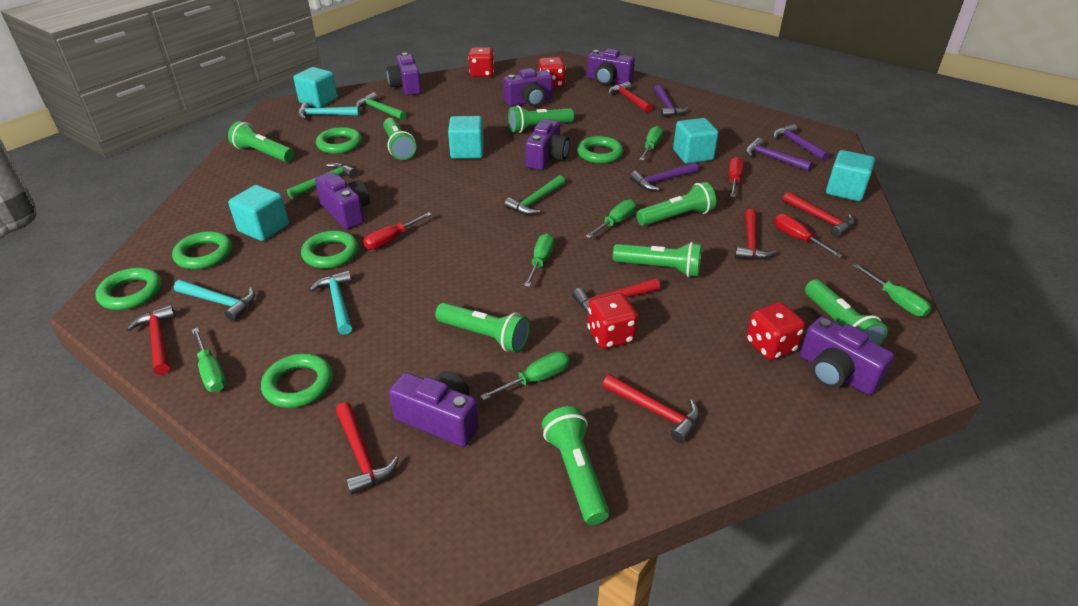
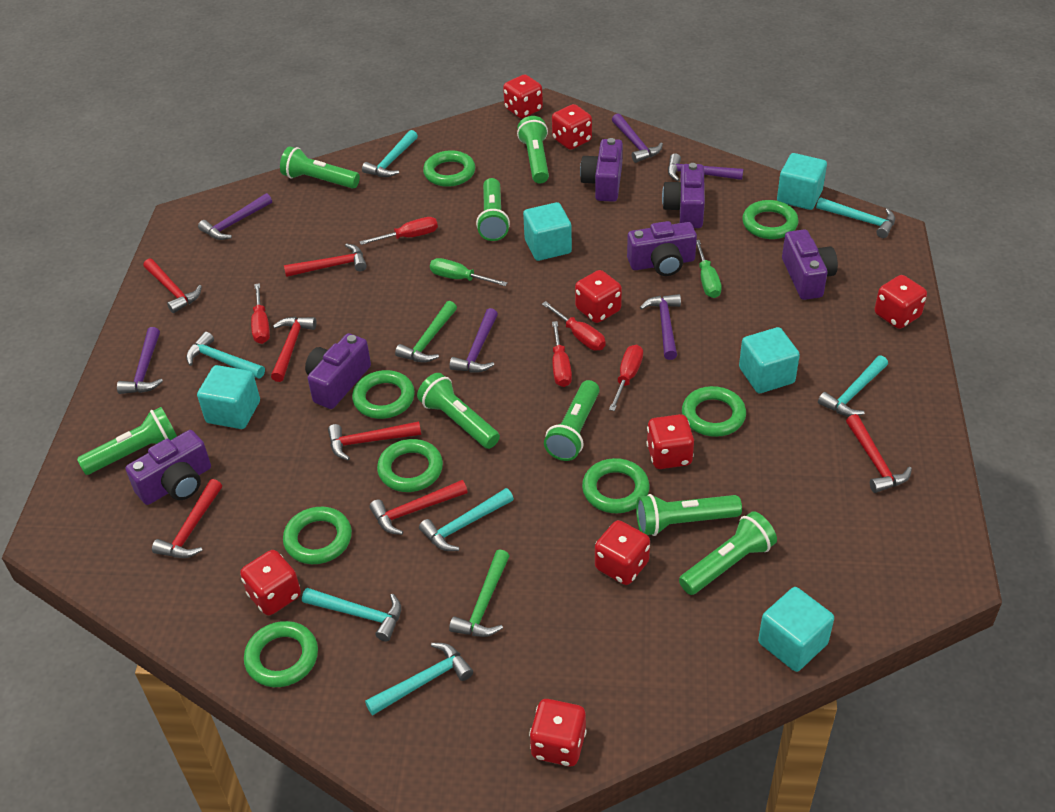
green hammer: [287,162,357,199] [356,92,407,120] [504,175,565,215] = 3 -> [395,301,457,363] [449,550,509,637] = 2
green ring: [96,267,162,310] [172,231,232,269] [261,353,333,408] [301,230,359,269] [316,127,362,154] [577,136,623,164] = 6 -> [244,621,318,687] [283,507,352,564] [352,370,415,419] [377,439,443,492] [423,150,475,187] [582,458,650,513] [682,386,746,437] [742,200,799,239] = 8
green screwdriver: [192,328,226,392] [480,351,570,401] [524,233,554,287] [585,199,636,239] [640,126,663,161] [853,264,931,317] = 6 -> [430,258,507,286] [696,240,722,298] = 2
purple camera: [315,172,370,229] [387,53,421,95] [389,371,479,447] [503,68,552,107] [525,119,569,170] [587,49,635,85] [800,316,894,395] = 7 -> [125,430,211,505] [305,333,371,409] [580,138,623,202] [627,221,697,276] [662,163,705,228] [782,229,838,300] = 6
purple hammer: [630,162,698,191] [654,85,688,117] [746,138,813,172] [773,124,830,161] = 4 -> [117,327,163,394] [198,193,272,240] [449,308,498,372] [612,114,663,163] [640,294,681,360] [668,153,744,181] = 6
red dice: [468,47,494,77] [539,57,566,88] [587,293,638,349] [746,302,805,360] = 4 -> [240,550,301,616] [503,74,543,118] [529,699,587,766] [552,104,592,150] [575,270,622,323] [595,520,650,585] [646,414,694,469] [875,275,927,329] = 8
red screwdriver: [363,212,432,250] [728,157,744,197] [774,214,843,258] = 3 -> [251,283,270,344] [360,217,438,245] [542,301,606,351] [552,321,572,387] [609,345,643,411] = 5
turquoise hammer: [174,280,255,321] [298,102,360,120] [309,270,352,335] = 3 -> [186,332,265,379] [302,588,401,642] [362,130,418,177] [365,643,473,715] [419,488,514,551] [816,197,895,238] [818,355,888,417] = 7

